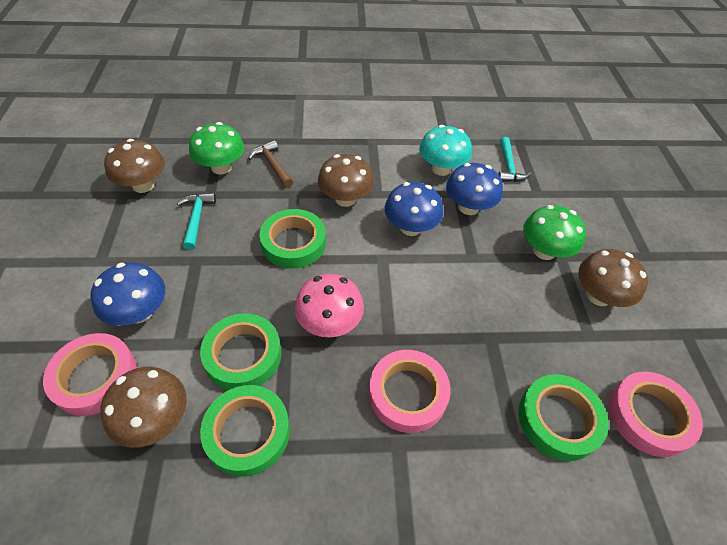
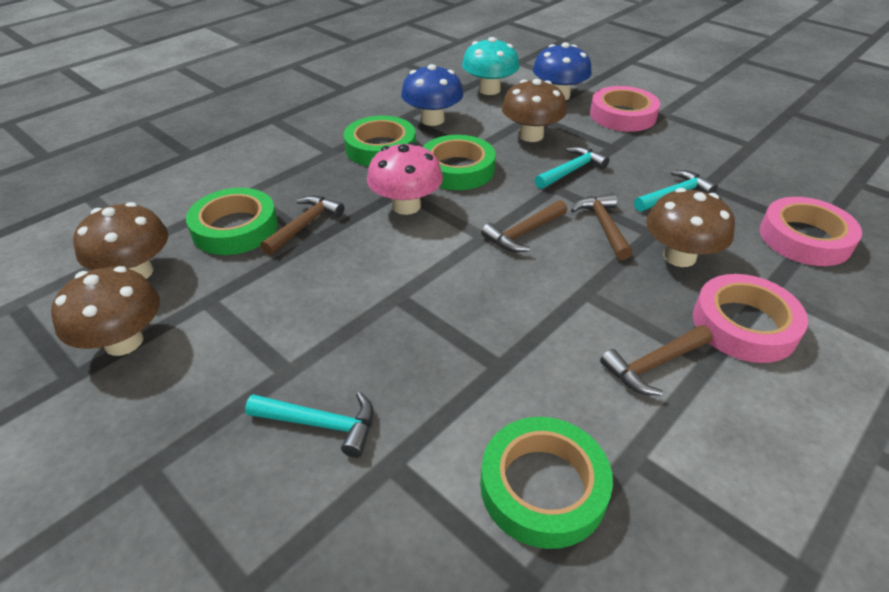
blue mushroom: [90,263,165,326] [385,182,443,236] [446,163,503,215] = 3 -> [401,64,463,126] [533,42,592,100] = 2
brown hammer: [248,140,293,188] = 1 -> [260,195,345,255] [481,200,567,252] [571,193,632,260] [600,325,712,396] = 4
green mushroom: [189,122,244,175] [523,205,586,260] = 2 -> none = 0
turquoise hammer: [177,193,216,250] [498,137,531,182] = 2 -> [245,392,374,458] [535,147,610,189] [634,170,718,212] = 3

